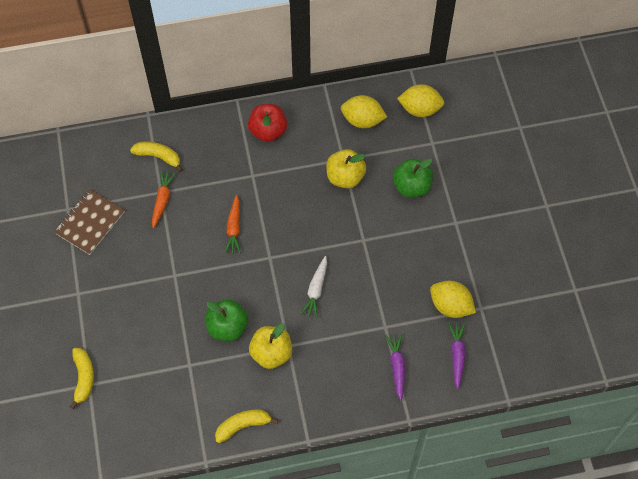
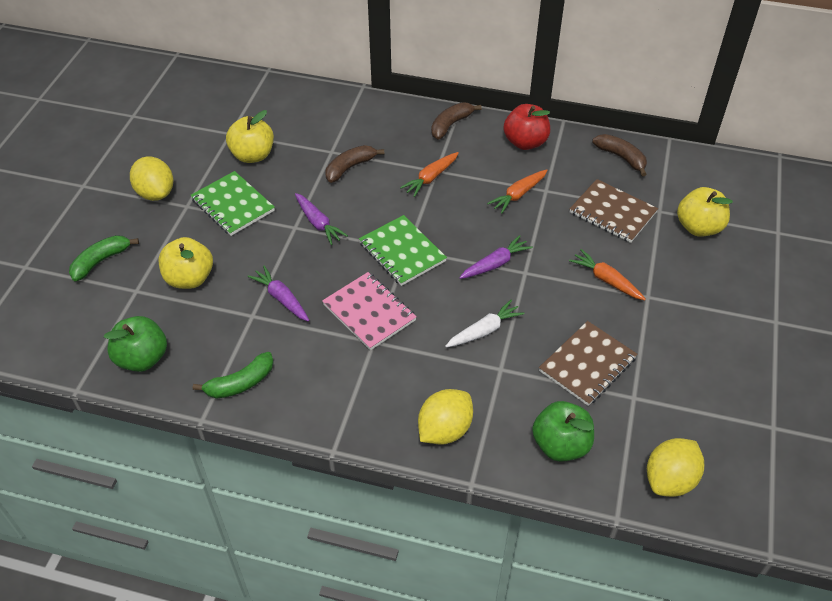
brown banana: none = 0 -> [326,145,384,183] [431,102,482,139] [592,134,647,176] = 3
brown notebook: [54,189,125,255] = 1 -> [539,321,637,406] [570,179,658,243] = 2
green banana: none = 0 -> [69,235,139,281] [193,352,274,399] = 2
green notebook: none = 0 -> [190,171,275,236] [359,215,447,286] = 2
orange carrot: [152,170,176,228] [224,195,241,254] = 2 -> [400,152,459,197] [487,169,548,214] [569,249,646,300] = 3
pink notebook: none = 0 -> [322,272,417,350] = 1
purple carrot: [385,333,405,401] [448,322,466,389] = 2 -> [247,265,309,321] [295,193,348,245] [459,235,533,279] = 3
yellow apple: [249,323,292,369] [326,149,366,188] = 2 -> [159,237,213,289] [226,110,274,163] [677,187,733,237] = 3
yellow banana: [70,348,94,409] [130,142,183,172] [215,409,278,443] = 3 -> none = 0

